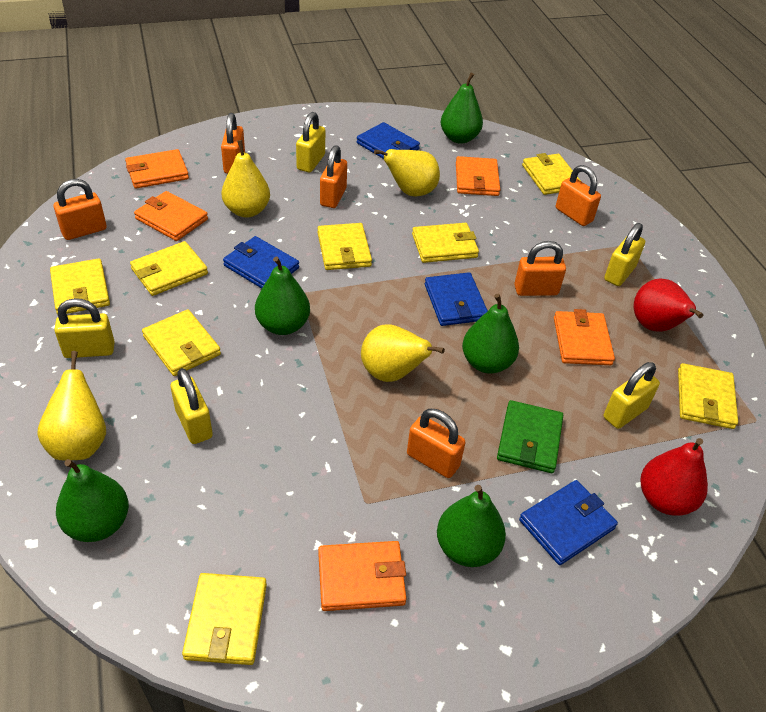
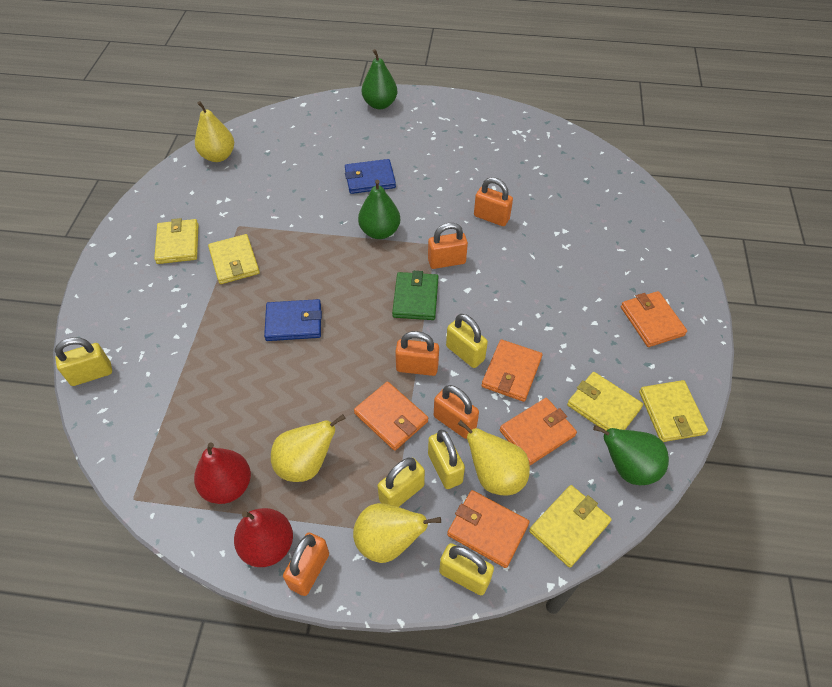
blue wallet: [223,236,299,288] [357,122,420,159] [425,272,488,326] [519,480,618,565] = 4 -> [264,299,322,341] [345,159,396,194] = 2
green pear: [56,459,129,542] [255,256,310,335] [437,485,506,567] [441,73,483,144] [462,294,519,374] = 5 -> [358,180,400,239] [362,49,397,109] [593,425,669,485] = 3
orange padlock: [54,179,107,240] [221,113,245,174] [320,146,347,208] [407,409,466,478] [514,241,566,296] [556,165,601,226] = 6 -> [283,532,329,596] [395,331,439,376] [428,223,468,269] [434,385,479,439] [474,177,513,226] = 5
yellow wallet: [50,258,110,314] [130,241,208,296] [142,309,221,376] [182,573,267,665] [317,223,372,270] [412,223,479,263] [522,153,582,195] [678,363,738,429] = 8 -> [154,218,198,264] [208,234,260,284] [529,485,612,568] [567,372,643,431] [639,380,708,442] = 5

